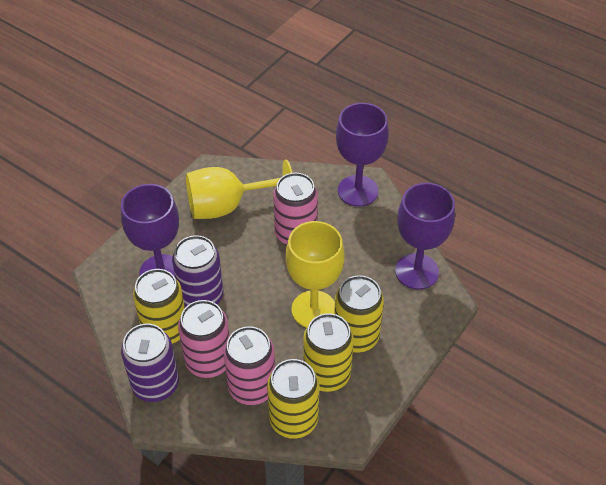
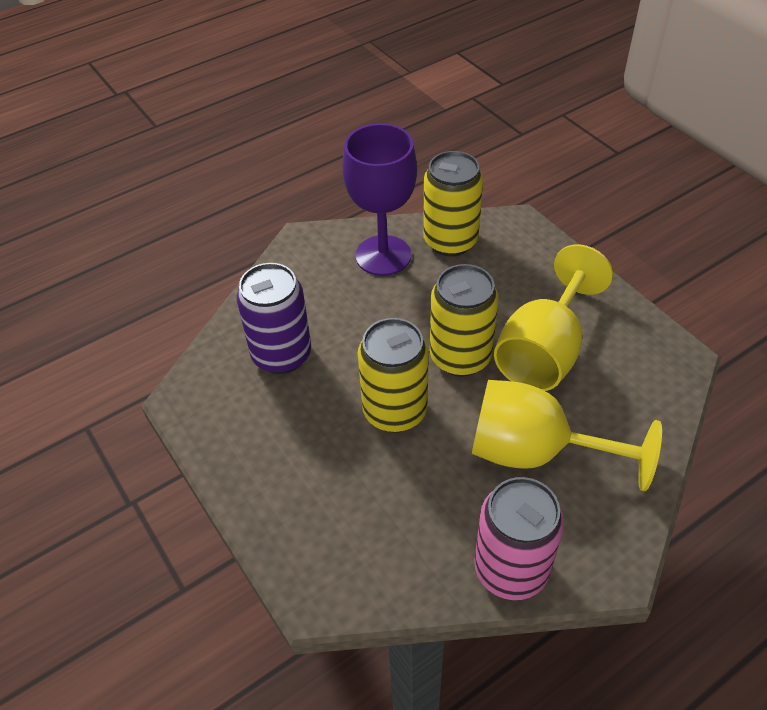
pink can: [178,300,230,378] [223,326,275,405] [273,173,318,245] = 3 -> [474,477,564,600] = 1
purple can: [121,324,179,402] [172,235,223,307] = 2 -> [237,263,311,374] = 1
purple goblet: [121,184,179,277] [336,103,389,207] [395,183,455,290] = 3 -> [342,123,417,276] = 1
yellow can: [133,269,185,344] [267,359,319,439] [303,313,354,392] [334,275,384,353] = 4 -> [358,318,429,433] [423,151,483,256] [430,264,499,377] = 3

